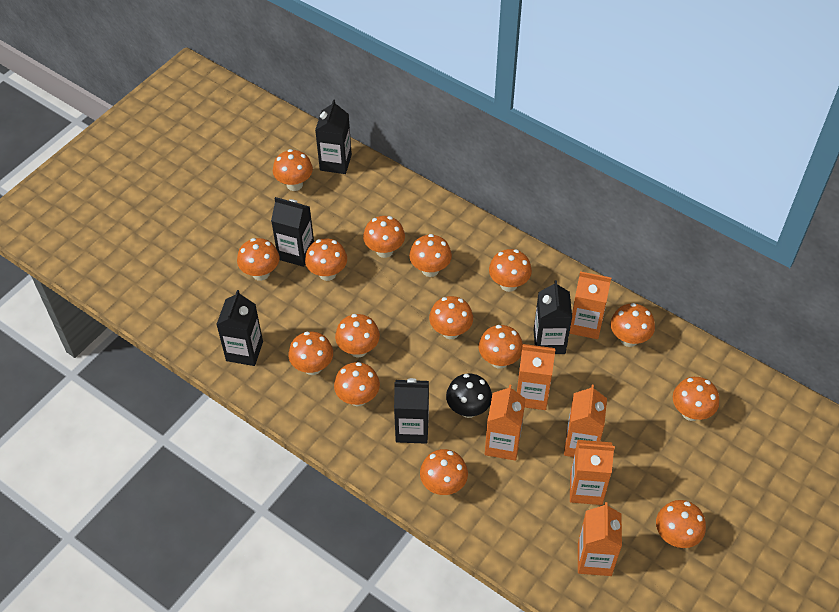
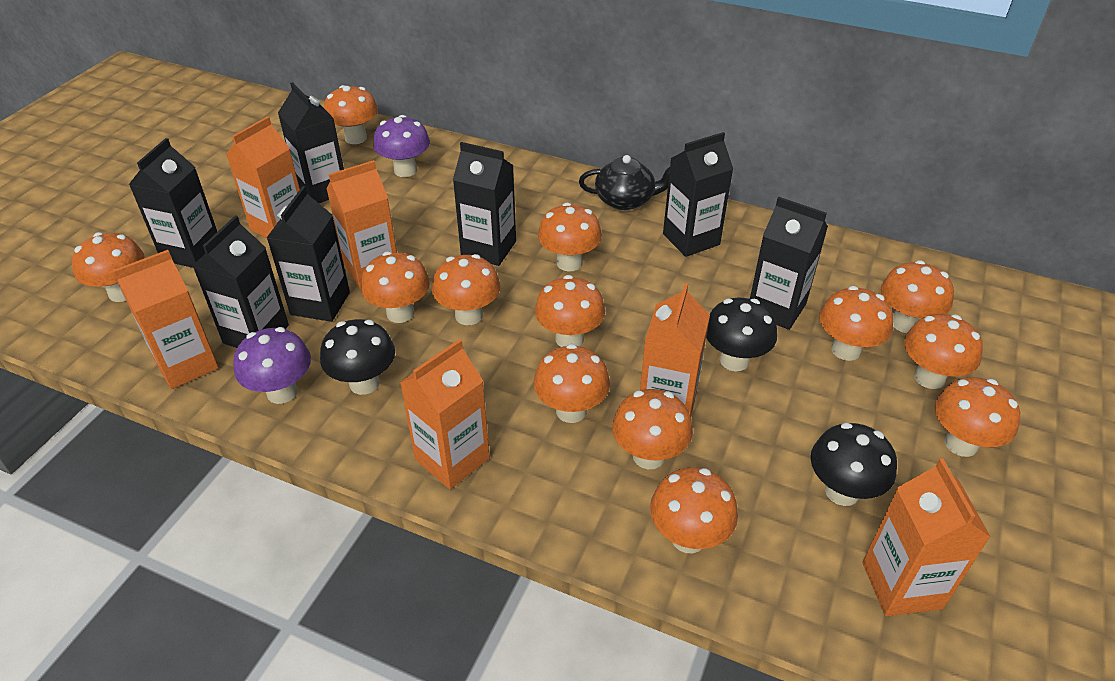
black carton: [216,290,263,366] [271,197,314,267] [315,99,352,174] [394,378,429,444] [534,280,572,354] = 5 -> [129,138,217,268] [193,216,289,348] [267,186,350,322] [278,82,344,203] [453,142,516,266] [663,132,733,257] [750,197,828,330] = 7
black mushroom: [446,374,492,418] = 1 -> [320,319,395,395] [706,298,777,372] [811,422,897,506] = 3
black teapot: none = 0 -> [579,155,670,210] = 1
orange mushroom: [237,238,280,281] [273,149,313,191] [288,332,333,375] [305,238,347,281] [334,362,380,406] [335,314,380,358] [363,216,405,258] [409,234,452,277] [420,449,468,495] [429,296,473,339] [479,325,523,369] [489,249,532,292] [610,303,655,347] [656,500,706,548] [673,377,719,421] = 15 -> [72,232,144,302] [324,85,378,144] [361,251,430,323] [432,254,500,325] [534,344,610,423] [535,275,605,347] [538,203,602,271] [612,389,693,469] [650,468,738,553] [819,286,893,361] [881,260,954,333] [904,314,983,389] [935,377,1020,457] = 13
purple mushroom: none = 0 -> [233,327,311,404] [373,115,430,177] = 2

